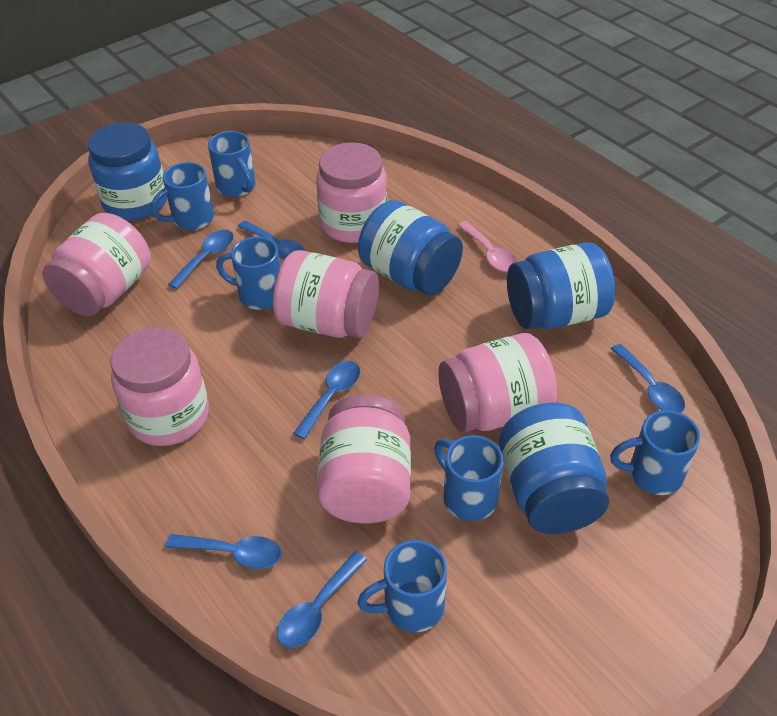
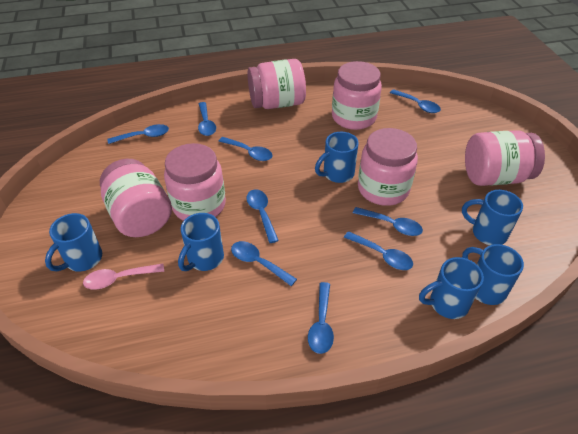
blue jar: [88,122,167,220] [358,200,463,296] [499,403,609,534] [507,242,616,329] = 4 -> none = 0
blue spoon: [166,534,282,569] [168,230,234,289] [238,221,305,260] [277,551,367,648] [293,361,360,439] [611,344,685,413] = 6 -> [107,124,169,144] [198,102,216,136] [219,137,272,161] [231,241,297,286] [246,189,279,243] [308,282,334,354] [344,231,413,270] [353,207,423,236] [390,89,441,113] = 9

